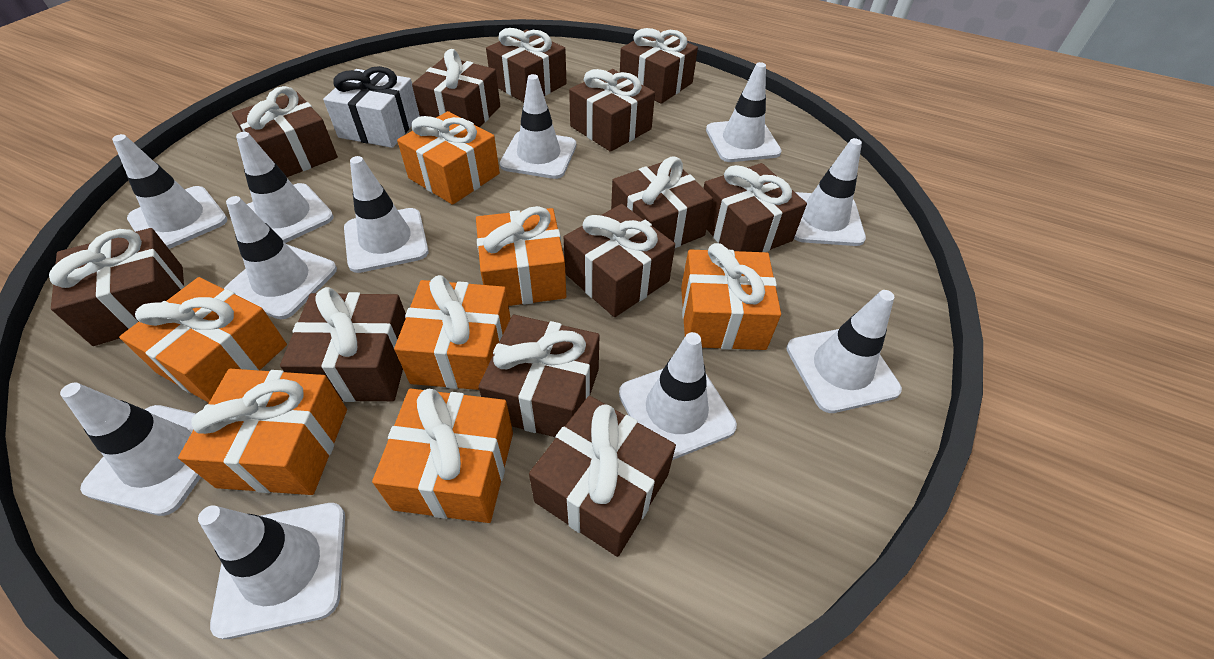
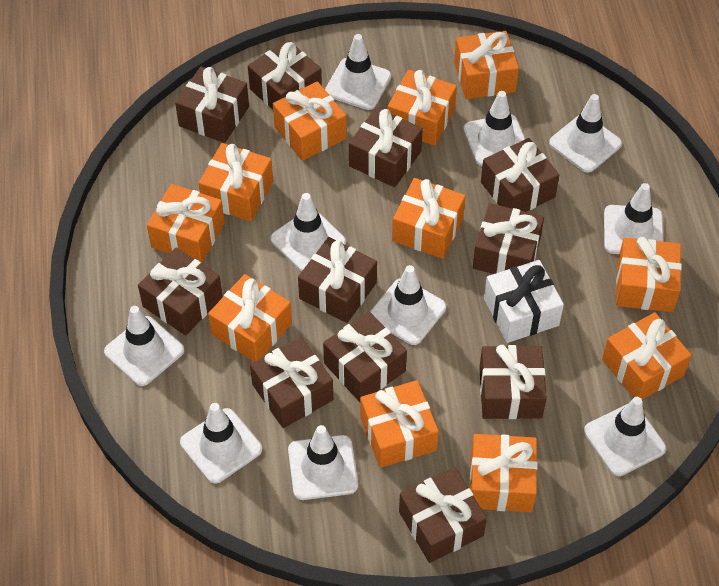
brown gift: [49,228,184,346] [232,86,338,177] [280,287,406,402] [412,49,500,127] [478,314,599,437] [486,28,566,102] [529,396,676,557] [564,204,675,317] [569,69,655,152] [611,156,713,248] [620,28,698,104] [704,163,807,252] = 12 -> [138,248,223,335] [175,67,249,143] [248,40,322,110] [250,337,333,428] [298,237,377,323] [323,311,407,402] [349,107,423,187] [399,467,487,563] [473,203,544,274] [479,345,547,419] [481,138,559,212] = 11
orange gift: [119,277,287,403] [178,369,347,495] [372,389,513,523] [394,275,511,390] [397,111,500,205] [476,206,566,306] [681,243,781,350] = 7 -> [147,184,225,264] [199,143,273,222] [208,274,292,362] [273,81,347,161] [360,380,439,468] [388,70,457,146] [392,178,466,259] [454,31,519,99] [469,434,538,512] [602,312,692,400] [616,237,682,312] = 11
white traffic cone: [60,382,201,516] [112,134,228,249] [198,503,345,639] [224,196,337,319] [236,132,334,243] [344,156,429,273] [500,74,576,179] [619,332,737,460] [706,62,782,162] [786,290,902,413] [794,138,866,246] = 11 -> [104,306,184,386] [180,403,262,484] [271,193,346,272] [288,425,358,500] [325,34,391,110] [370,265,446,345] [463,91,525,166] [549,94,622,172] [584,397,666,476] [604,183,664,254] = 10

